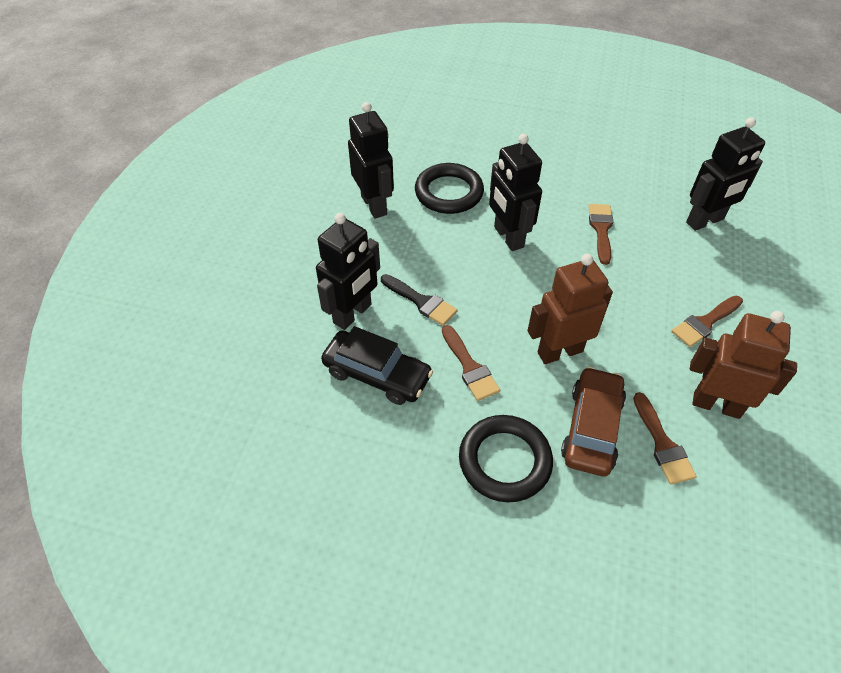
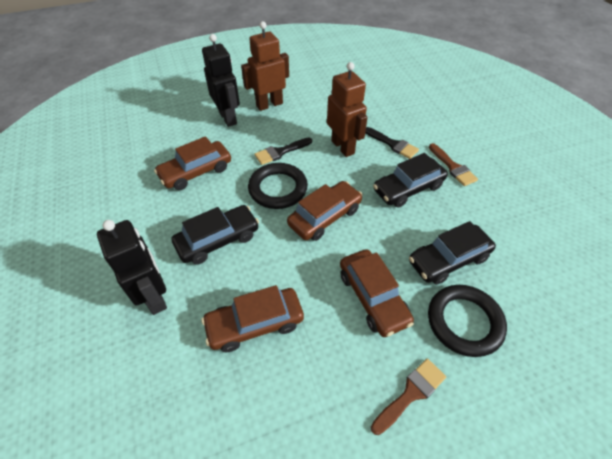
black brush: [381,274,457,326] = 1 -> [254,138,312,165] [365,127,419,159] = 2
black car: [321,326,433,405] = 1 -> [172,205,259,265] [373,153,448,207] [409,221,496,285] = 3
black robot: [316,213,380,330] [348,102,394,219] [489,134,542,251] [686,117,765,231] = 4 -> [97,220,167,315] [202,34,240,127] = 2
brown brush: [442,325,500,401] [589,204,613,265] [633,392,697,485] [671,296,743,347] = 4 -> [371,359,446,435] [429,143,478,186] = 2
brown car: [561,367,626,476] = 1 -> [154,136,231,190] [202,285,304,352] [287,181,363,241] [340,249,414,337] = 4

